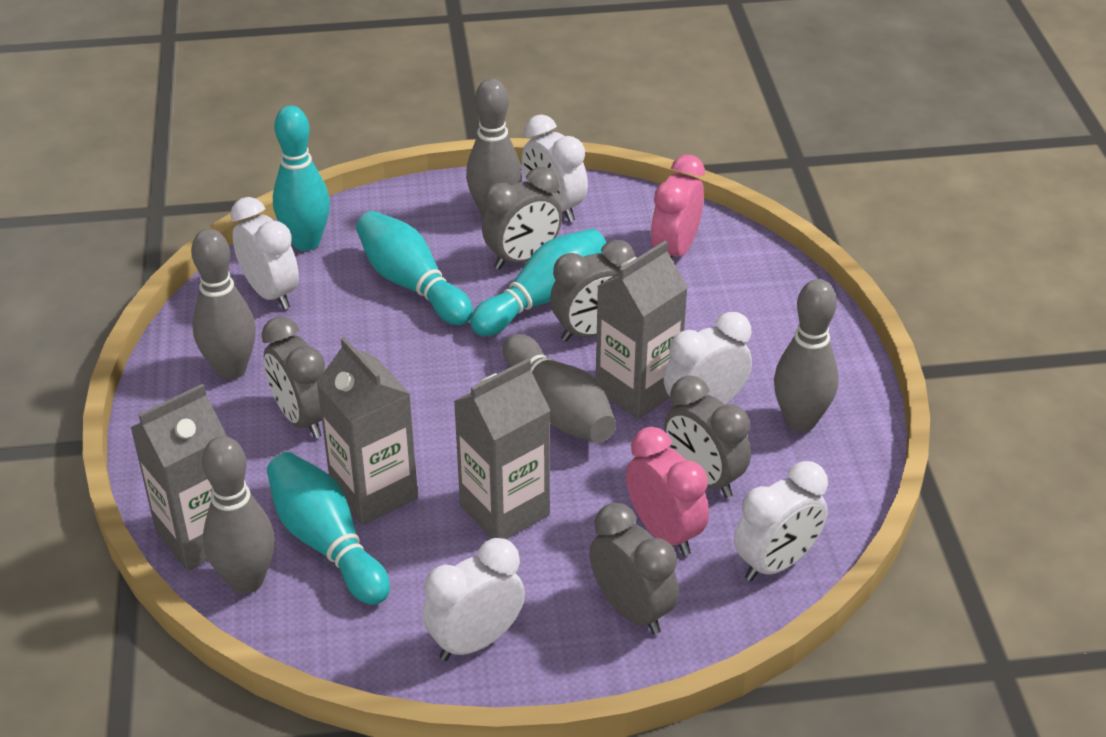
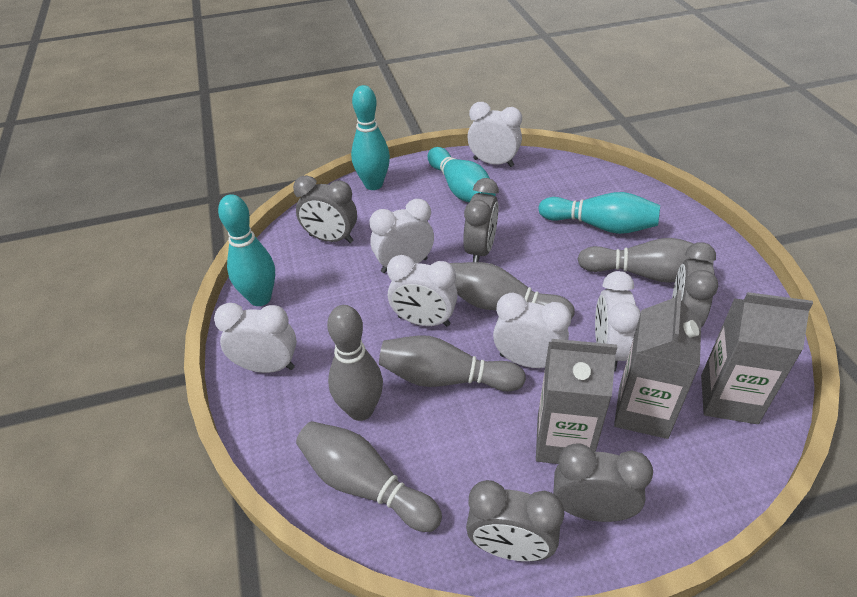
grey carton: [130,384,227,571] [316,337,418,525] [454,359,551,539] [596,241,688,419] = 4 -> [536,339,617,464] [614,290,701,439] [701,292,813,424] = 3
pink clock: [626,427,709,556] [651,155,705,259] = 2 -> none = 0
white clock: [230,197,299,310] [422,538,525,661] [522,115,588,222] [664,312,752,405] [734,461,828,581] = 5 -> [214,303,297,373] [369,199,434,273] [387,255,458,327] [467,102,522,167] [493,293,571,368] [595,271,641,371] = 6

